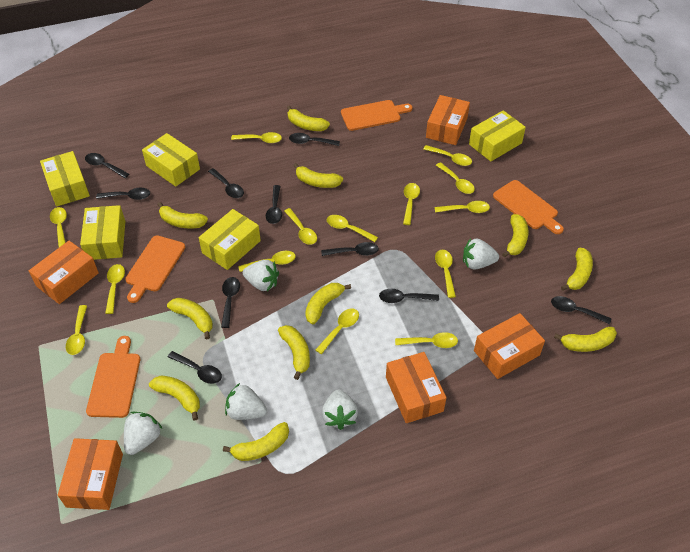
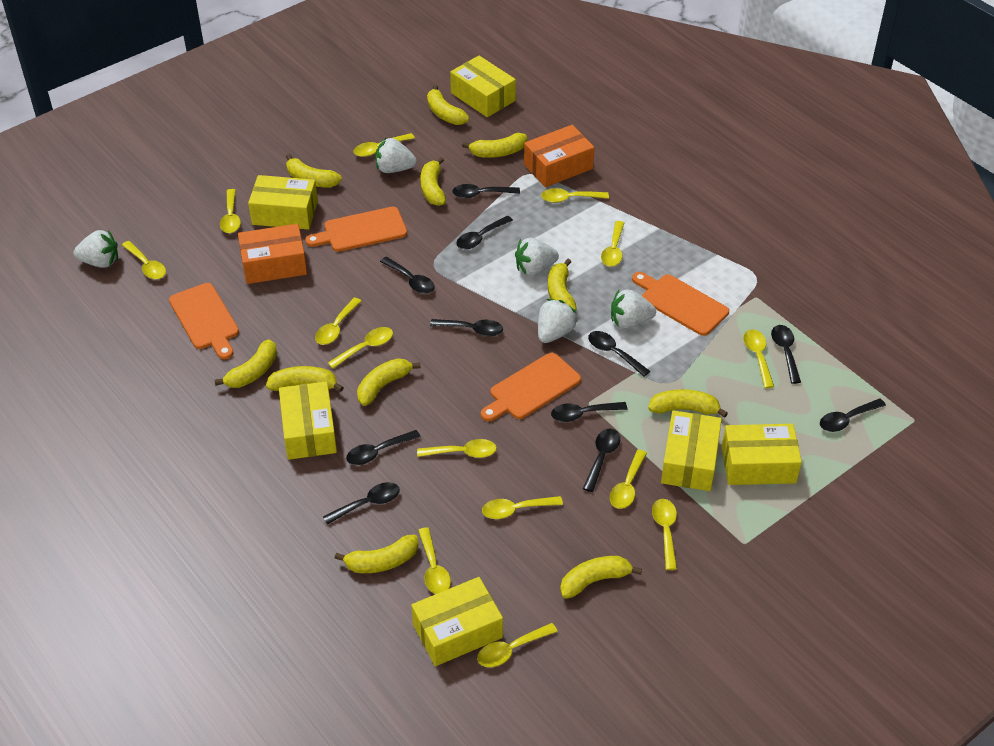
black spoon: [85,153,129,178] [96,188,150,200] [168,351,222,384] [208,168,244,198] [221,277,240,328] [266,185,282,224] [289,133,340,146] [321,242,379,256] [379,289,439,303] [551,296,612,325] = 10 -> [323,482,400,525] [346,430,421,465] [380,257,435,294] [430,319,503,337] [452,184,520,198] [456,216,513,249] [551,402,628,422] [583,429,620,492] [588,331,650,377] [771,325,801,384] [820,399,886,432] = 11
orange box: [29,241,99,304] [58,438,123,510] [386,352,446,423] [426,95,470,145] [474,313,545,379] = 5 -> [238,224,307,284] [524,125,594,187] = 2
yellow box: [40,151,90,206] [80,205,125,260] [142,133,200,187] [199,209,261,270] [469,110,526,162] = 5 -> [248,175,318,230] [279,381,337,460] [411,577,503,666] [450,56,516,117] [661,410,722,491] [722,424,802,485] = 6

